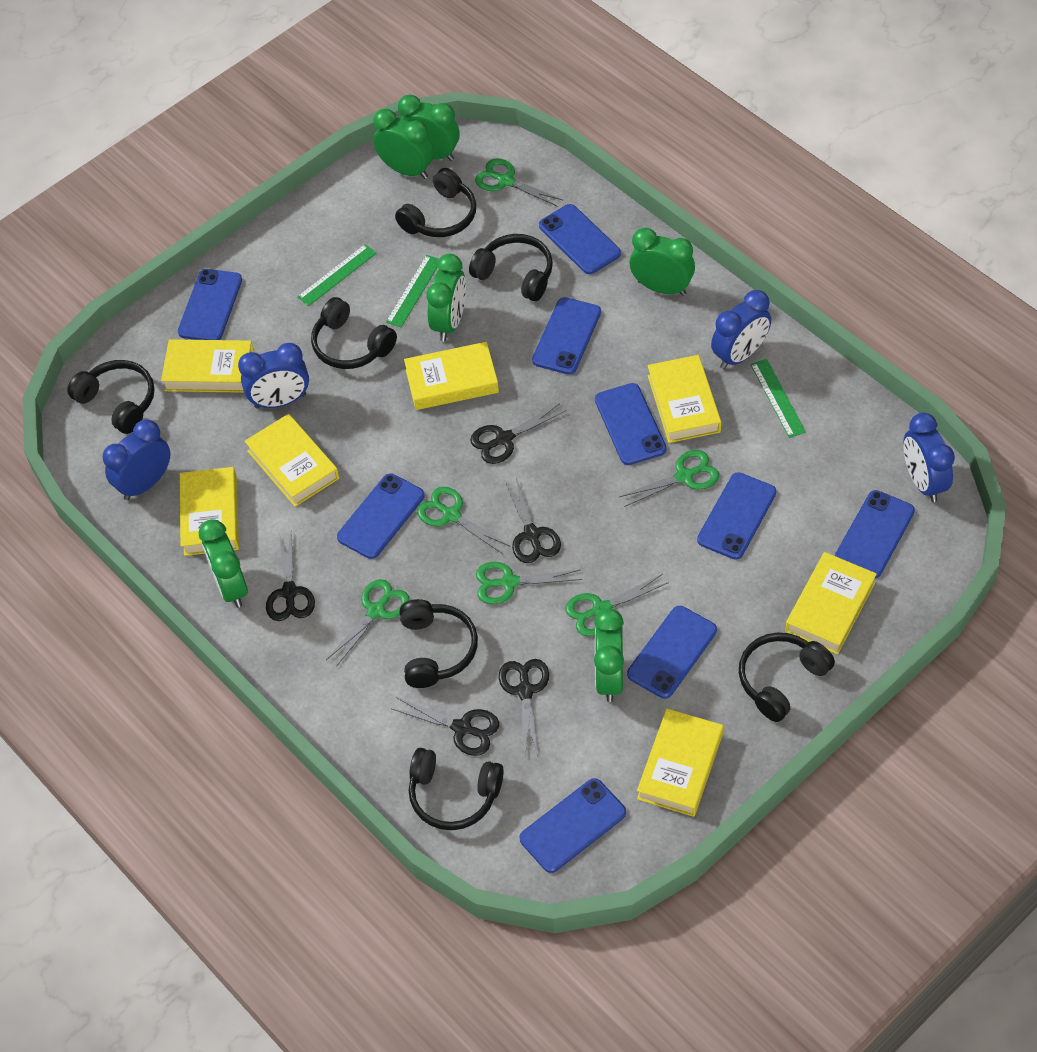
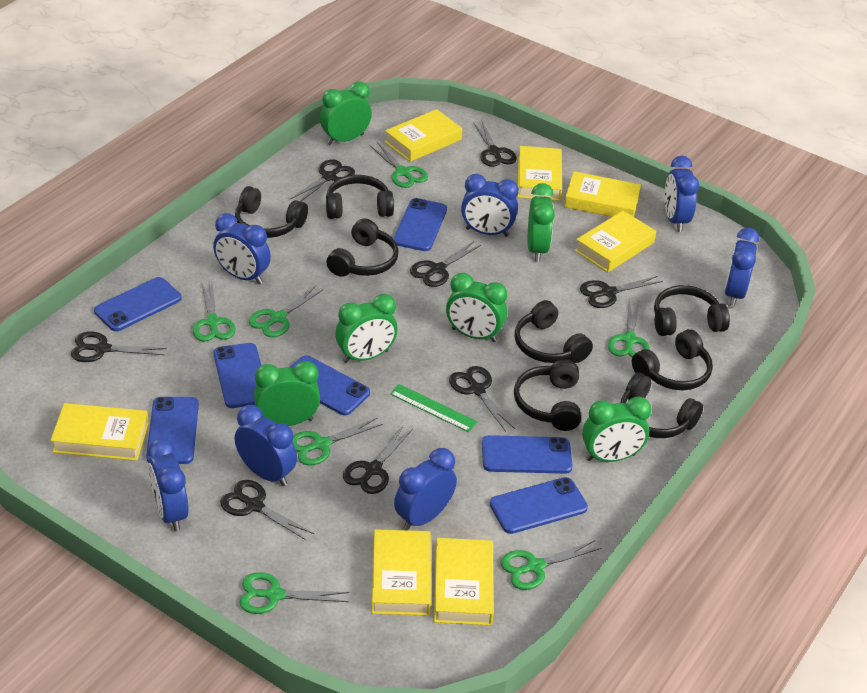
black headphones: [67,360,154,434] [311,297,397,369] [395,168,476,237] [400,599,478,688] [409,748,504,830] [469,234,553,301] [739,632,835,722] = 7 -> [235,186,308,238] [326,175,394,219] [326,218,398,277] [514,359,581,431] [515,300,593,363] [621,372,703,438] [632,329,713,390] [654,285,730,336] = 8
black scissors: [266,533,315,621] [392,697,499,756] [470,403,566,464] [499,659,549,756] [505,477,561,563] = 5 -> [71,331,167,362] [220,480,314,541] [290,159,355,202] [343,426,413,494] [410,241,481,287] [449,366,515,432] [473,121,517,167] [580,276,663,308] = 8
blue clock: [103,420,170,500] [238,343,309,408] [711,290,771,369] [903,413,955,502] = 4 -> [147,438,189,531] [213,213,271,284] [234,405,297,486] [394,448,457,530] [461,174,519,237] [665,156,699,232] [724,228,760,306] = 7
blue phone: [178,269,242,340] [337,473,424,559] [519,778,626,873] [532,297,601,375] [539,204,621,274] [595,383,666,465] [627,606,717,699] [697,472,776,560] [835,490,915,578] = 9 -> [94,277,182,331] [146,397,199,464] [213,343,262,408] [290,356,370,415] [393,198,447,251] [482,435,573,474] [490,477,588,534] = 7
green ruler: [297,244,377,306] [386,255,439,327] [750,359,806,438] = 3 -> [390,384,477,432] = 1
green scissors: [326,579,410,667] [417,487,510,554] [475,158,563,207] [476,562,582,604] [565,574,669,637] [619,450,719,507] = 6 -> [193,282,235,342] [239,572,349,614] [249,286,324,337] [292,418,383,465] [370,142,428,188] [501,540,602,590] [608,299,650,357] = 7

